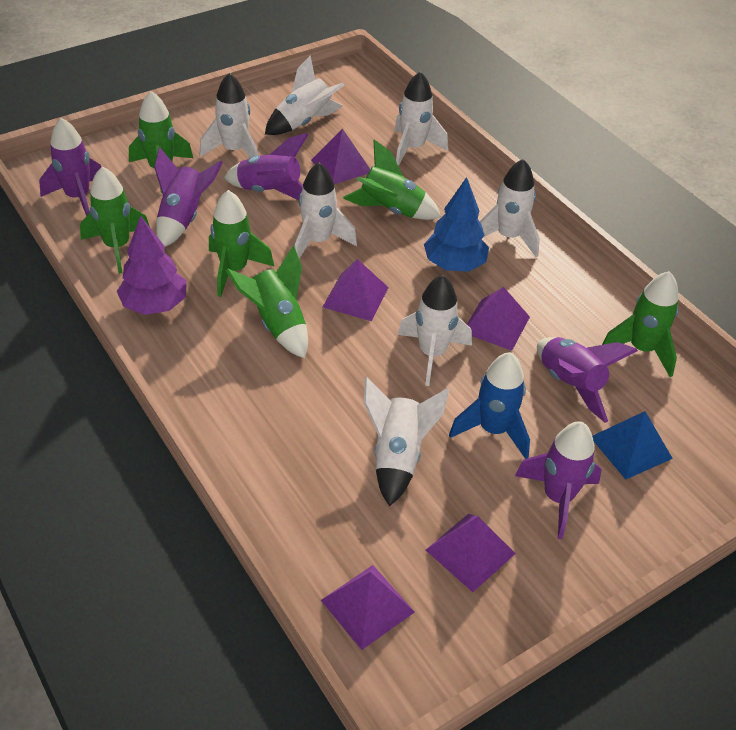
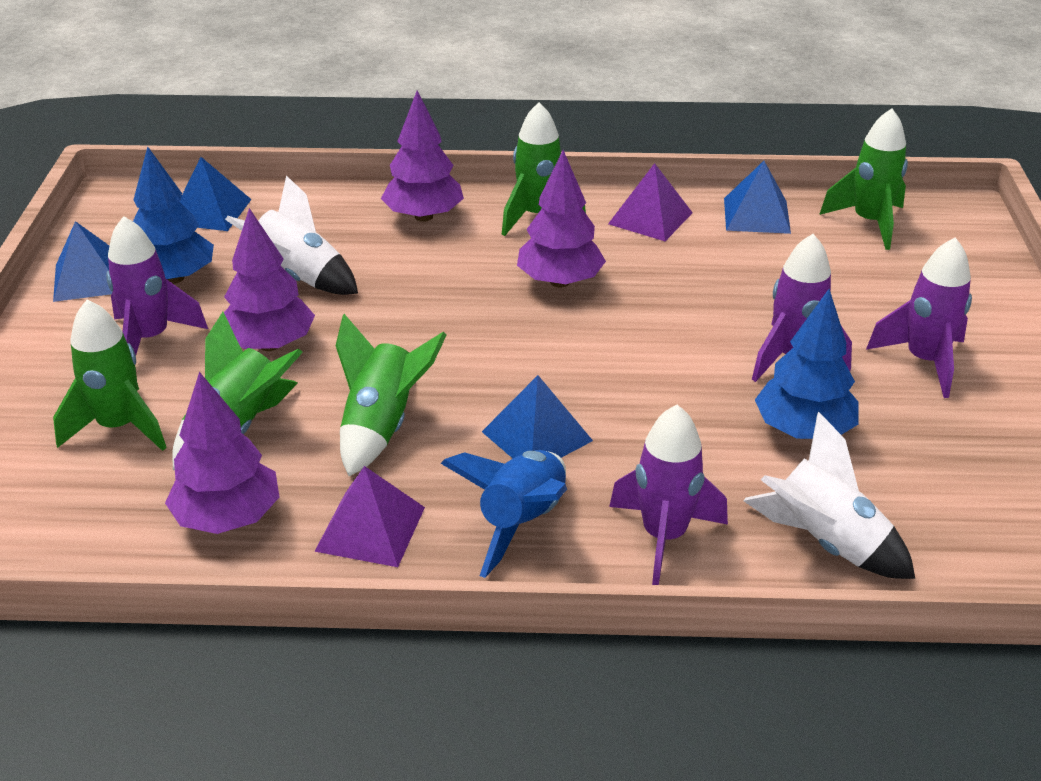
blue pyramid: [592,411,673,480] = 1 -> [53,221,112,302] [180,157,252,231] [482,375,593,458] [724,161,791,234] = 4
blue tree: [424,177,489,272] = 1 -> [133,147,214,284] [755,289,859,439] = 2
green rocket: [80,166,150,274] [129,91,193,193] [209,190,274,297] [226,245,308,359] [343,140,441,220] [602,271,679,377] = 6 -> [53,300,167,451] [172,312,303,470] [336,314,447,476] [502,102,586,236] [819,108,908,250] = 5
purple pyramid: [311,128,370,184] [321,565,415,650] [323,259,389,321] [426,514,516,592] [467,287,530,351] = 5 -> [314,466,425,567] [608,163,693,241] = 2
purple rocket: [39,118,101,216] [154,147,223,247] [224,133,309,200] [515,421,602,539] [537,337,638,423] = 5 -> [106,216,208,355] [609,405,728,585] [752,234,852,382] [866,237,972,398] = 4
purple tree: [117,215,187,315] = 1 -> [165,372,279,534] [224,208,315,351] [381,91,464,222] [517,150,606,287] = 4
white rocket: [200,73,258,158] [265,55,345,135] [295,162,357,258] [364,377,450,506] [394,72,448,166] [398,275,472,386] [479,159,540,257] = 7 -> [225,175,358,295] [743,412,915,579] = 2

